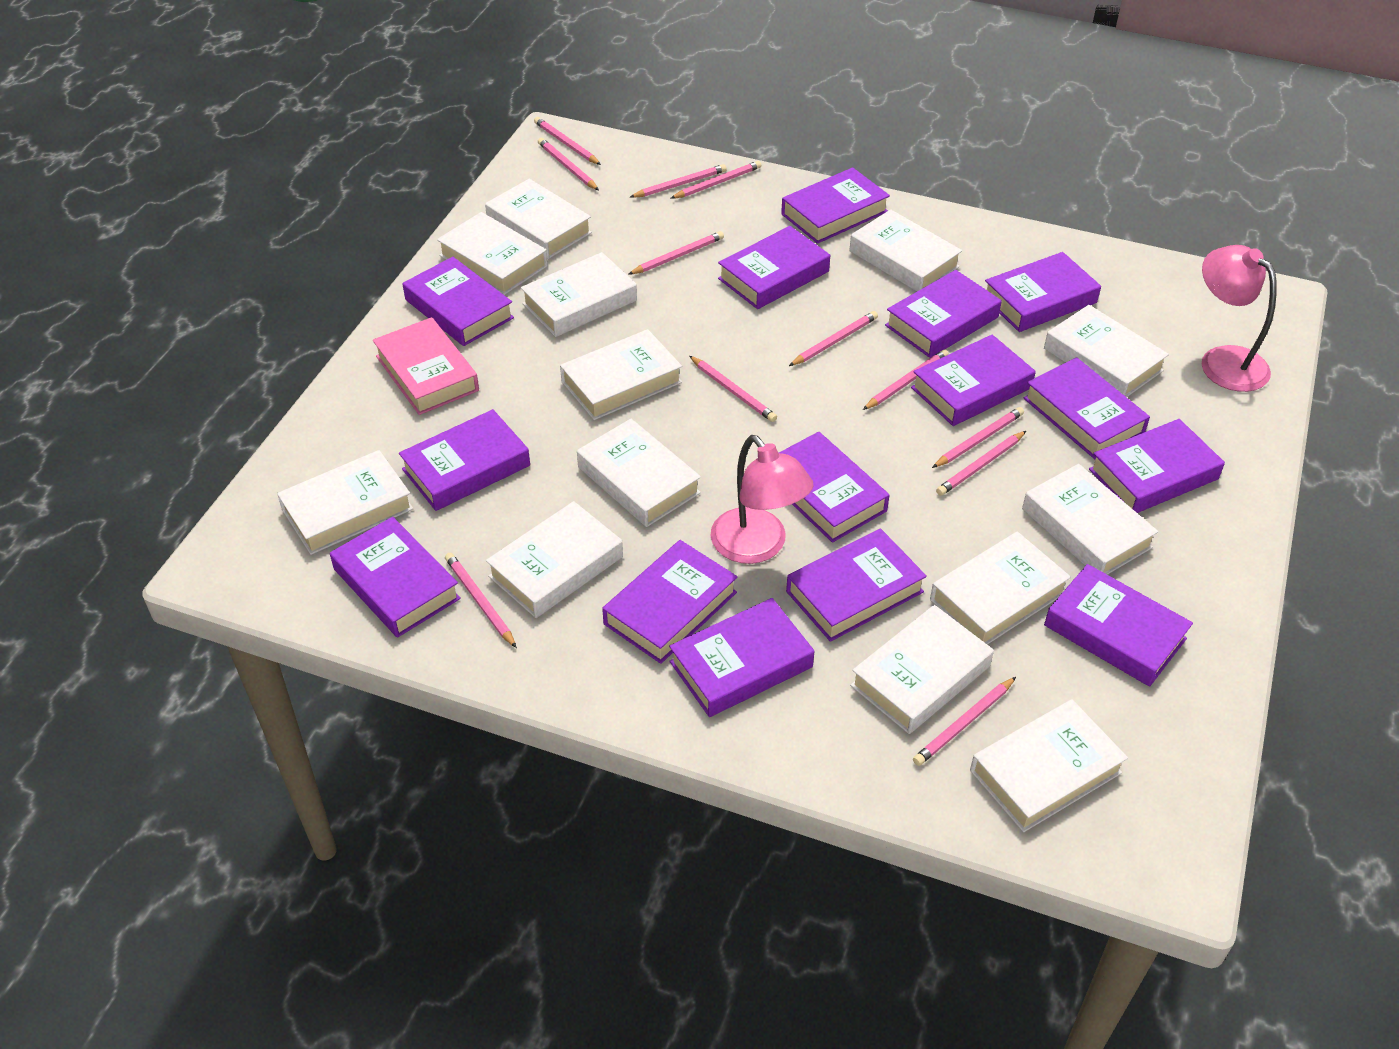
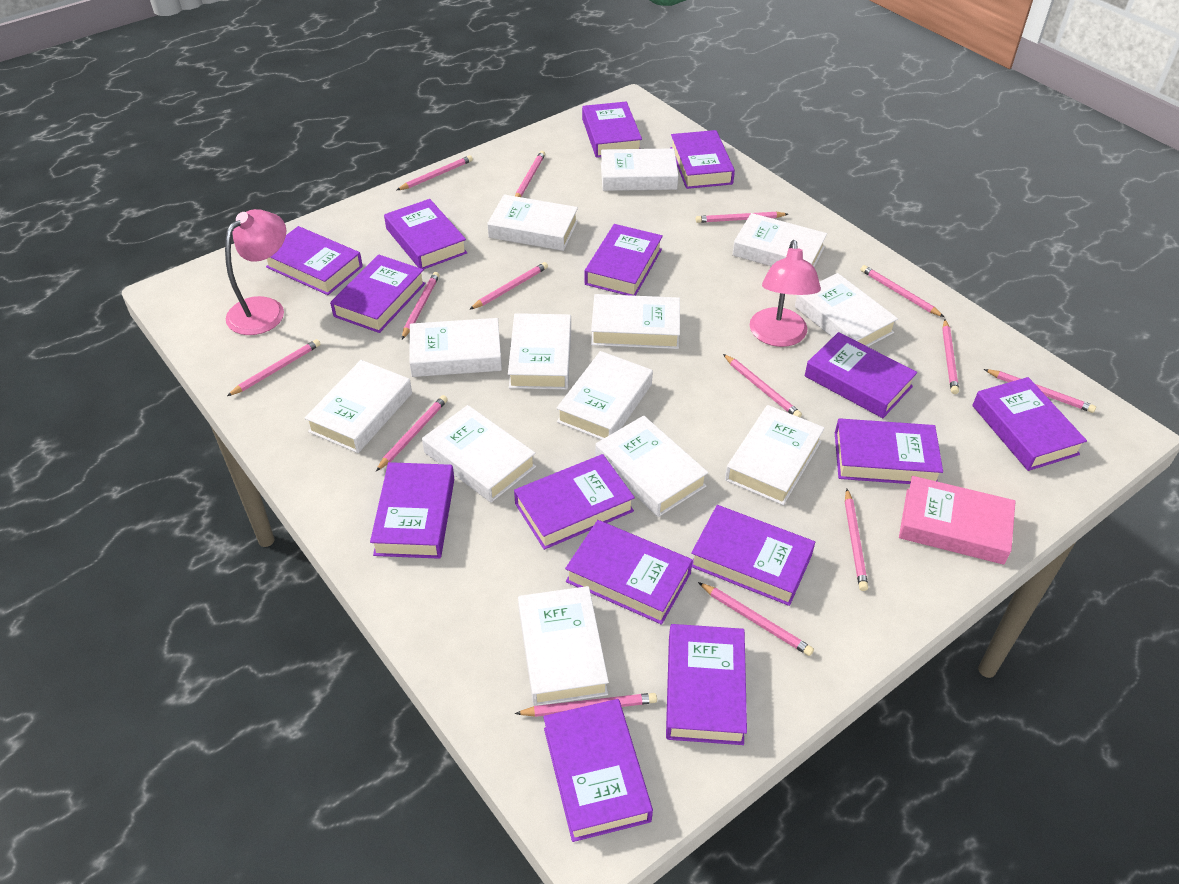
pink pencil: [445,553,517,648] [534,117,601,165] [538,138,599,190] [628,231,724,275] [630,164,727,198] [670,161,762,199] [690,356,777,422] [789,311,878,366] [863,349,949,410] [913,677,1016,766] [932,407,1024,468] [936,431,1026,496] = 12 -> [227,339,321,396] [376,395,448,471] [397,155,473,190] [402,272,439,339] [469,262,548,310] [515,151,545,197] [515,693,657,717] [696,212,788,223] [698,582,814,656] [723,354,802,417] [845,489,868,591] [861,265,944,317] [942,319,959,394] [984,369,1096,413] = 14

